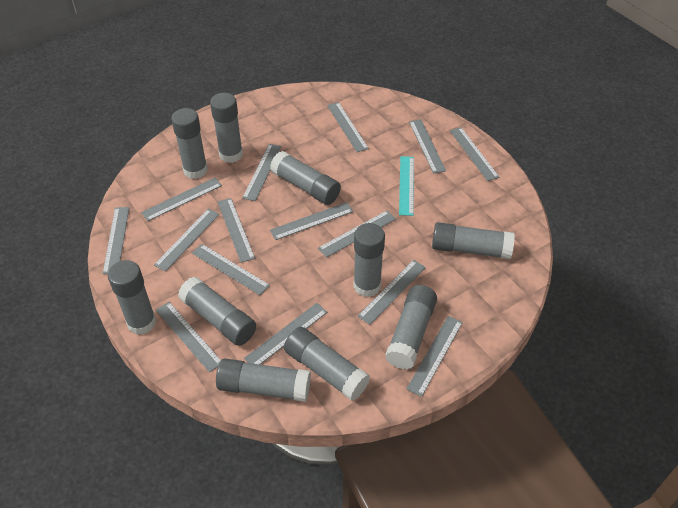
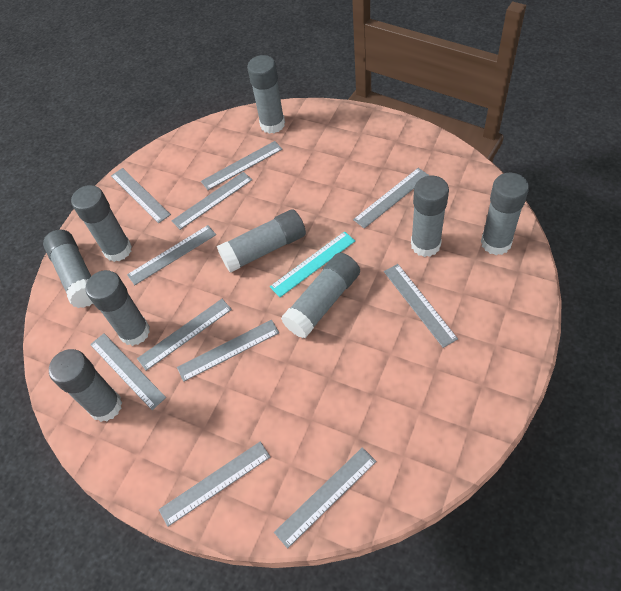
grey glue stick: [108,260,156,335] [171,108,208,179] [178,277,256,346] [210,93,243,163] [216,358,311,402] [270,151,341,205] [284,327,370,401] [354,223,385,297] [385,285,437,370] [432,222,515,259] = 10 -> [43,230,93,308] [49,349,122,422] [71,185,132,262] [85,270,150,346] [217,209,306,273] [247,55,285,134] [281,253,360,338] [411,176,449,257] [481,173,529,255] = 9
grey ruler: [103,207,129,274] [141,178,222,221] [154,209,220,272] [156,302,221,372] [192,244,270,295] [218,198,255,263] [242,144,282,201] [244,303,327,364] [270,202,353,240] [318,210,396,258] [327,102,369,152] [357,260,426,325] [407,316,463,397] [409,119,446,174] [450,127,499,181] = 15 -> [90,333,166,410] [111,168,171,223] [127,225,216,285] [137,299,232,371] [159,441,270,527] [172,172,252,230] [177,320,279,382] [201,141,282,190] [274,447,377,549] [353,168,430,229] [384,264,458,348] = 11

